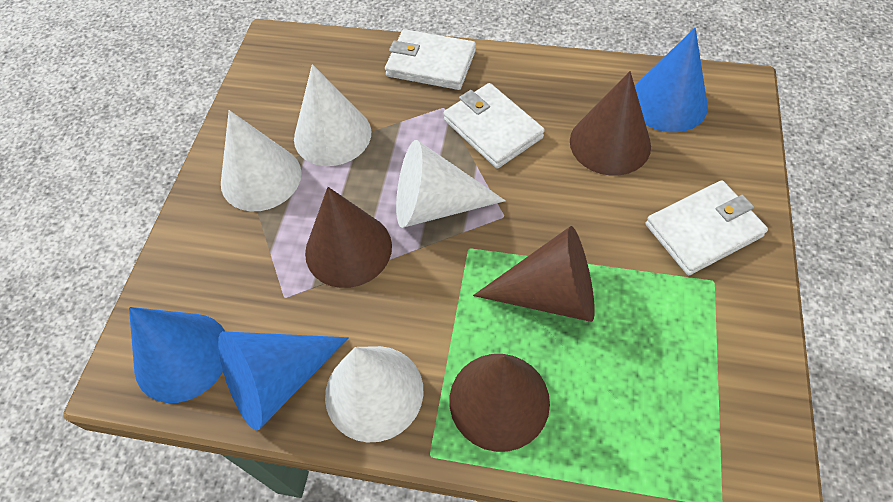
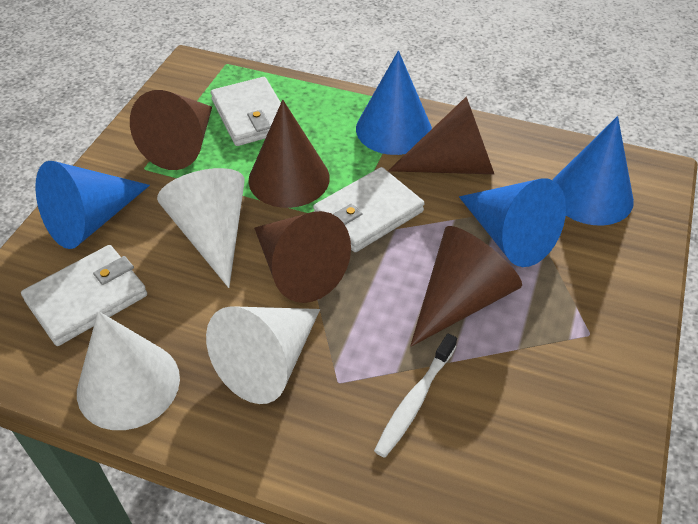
blue cone: [129,307,225,403] [218,331,349,430] [635,28,708,132] = 3 -> [35,161,150,249] [356,50,432,155] [459,178,566,267] [553,116,634,226] = 4
brown cone: [305,187,392,288] [449,354,550,452] [473,226,595,322] [570,71,651,175] = 4 -> [130,90,212,170] [248,100,330,208] [254,211,351,303] [388,96,494,174] [410,226,522,347] = 5
white cone: [221,110,301,211] [294,64,371,166] [325,346,423,443] [396,140,506,228] = 4 -> [77,311,180,430] [157,168,244,288] [206,306,320,404] = 3
white toothbrush: none = 0 -> [374,333,457,458] = 1

